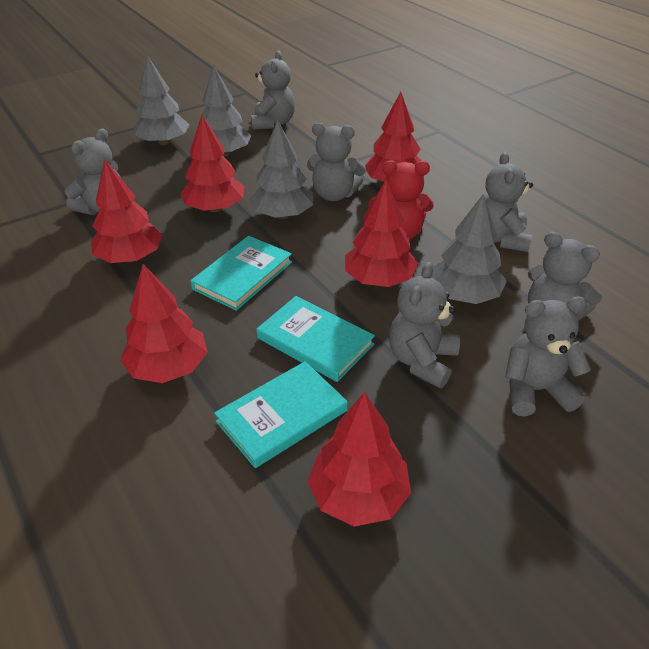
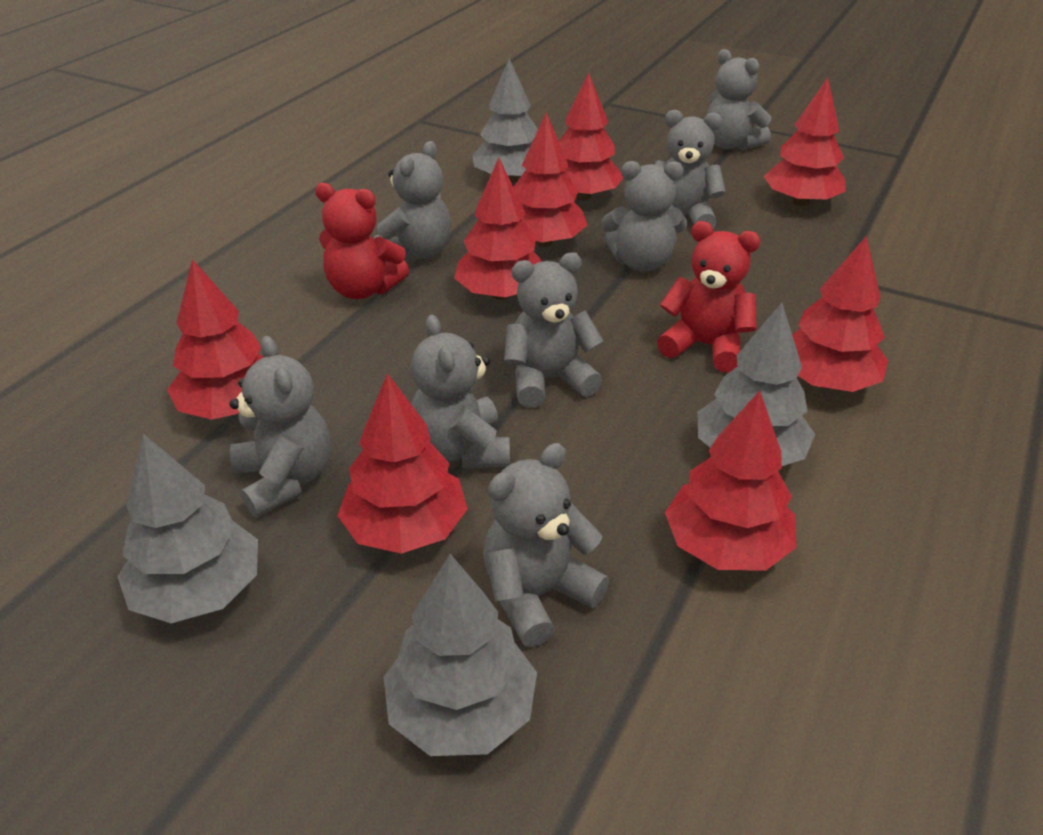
grey teddy bear: [65,128,122,215] [251,51,295,130] [307,123,366,201] [389,262,460,388] [485,152,533,252] [505,297,591,416] [528,232,603,321] = 7 -> [229,336,331,517] [373,141,451,262] [411,315,510,469] [483,443,609,647] [504,252,603,408] [601,161,687,272] [654,110,726,229] [707,49,771,150] = 8
red teddy bear: [368,161,433,240] = 1 -> [315,183,409,299] [657,221,760,373] = 2
red tree: [91,160,162,263] [120,264,208,383] [180,115,245,212] [307,392,411,527] [345,180,418,287] [365,92,421,182] = 6 -> [167,259,264,420] [337,373,467,554] [454,158,542,300] [514,112,587,247] [559,72,623,200] [665,391,796,571] [764,78,846,206] [792,236,888,392] = 8
turquoise book: [191,236,292,311] [214,361,348,468] [256,296,375,382] = 3 -> none = 0

